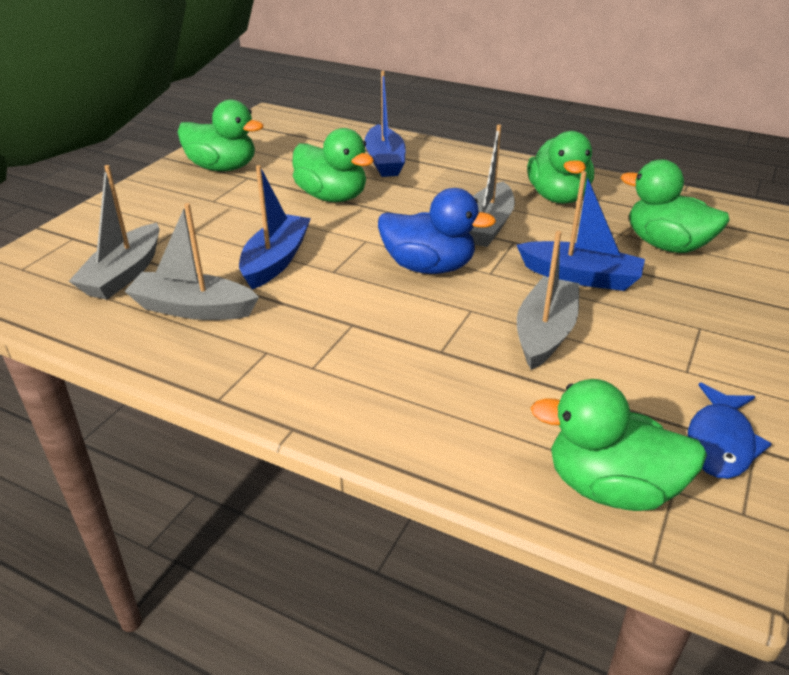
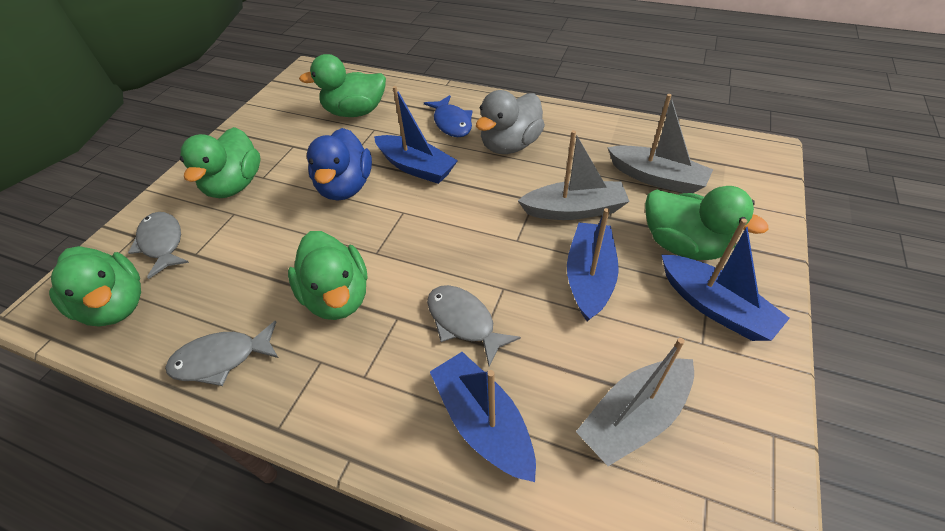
blue boat: [239,165,311,289] [364,71,406,177] [517,171,645,291] = 3 -> [374,86,458,184] [430,352,536,482] [567,208,619,321] [662,219,790,341] = 4
grey boat: [69,165,160,300] [124,203,259,320] [469,125,515,247] [517,231,579,370] = 4 -> [518,130,630,220] [576,338,694,466] [607,94,713,193] = 3
grey duck: none = 0 -> [476,90,545,154] = 1
grey fish: none = 0 -> [128,212,189,279] [165,320,278,386] [427,285,521,366] = 3

